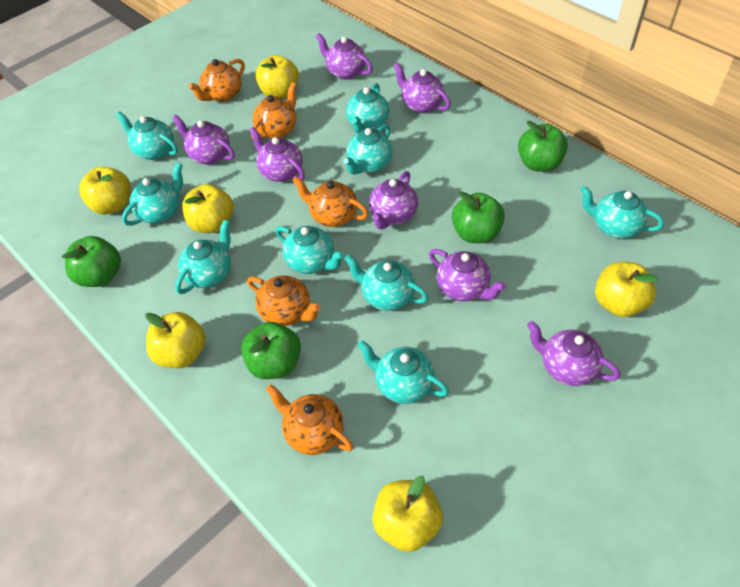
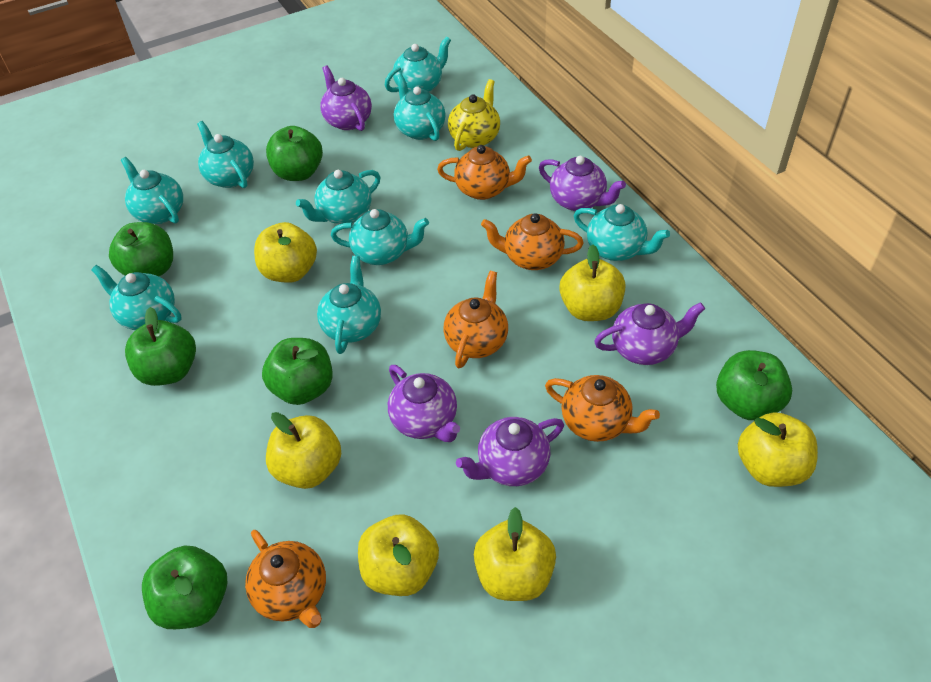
green apple: [62,236,121,287] [241,322,301,379] [452,191,505,243] [518,121,568,172] = 4 -> [109,222,173,277] [125,307,196,386] [142,545,227,629] [262,338,333,405] [266,126,323,181] [716,350,792,420] = 6
purple teapot: [172,115,235,165] [249,127,305,182] [316,33,373,80] [369,171,418,229] [393,62,451,113] [429,249,506,302] [527,321,620,386] = 7 -> [320,65,372,131] [388,365,460,442] [456,417,564,486] [539,156,626,211] [594,302,705,365] = 5
yellow teapot: none = 0 -> [448,79,500,151] = 1

